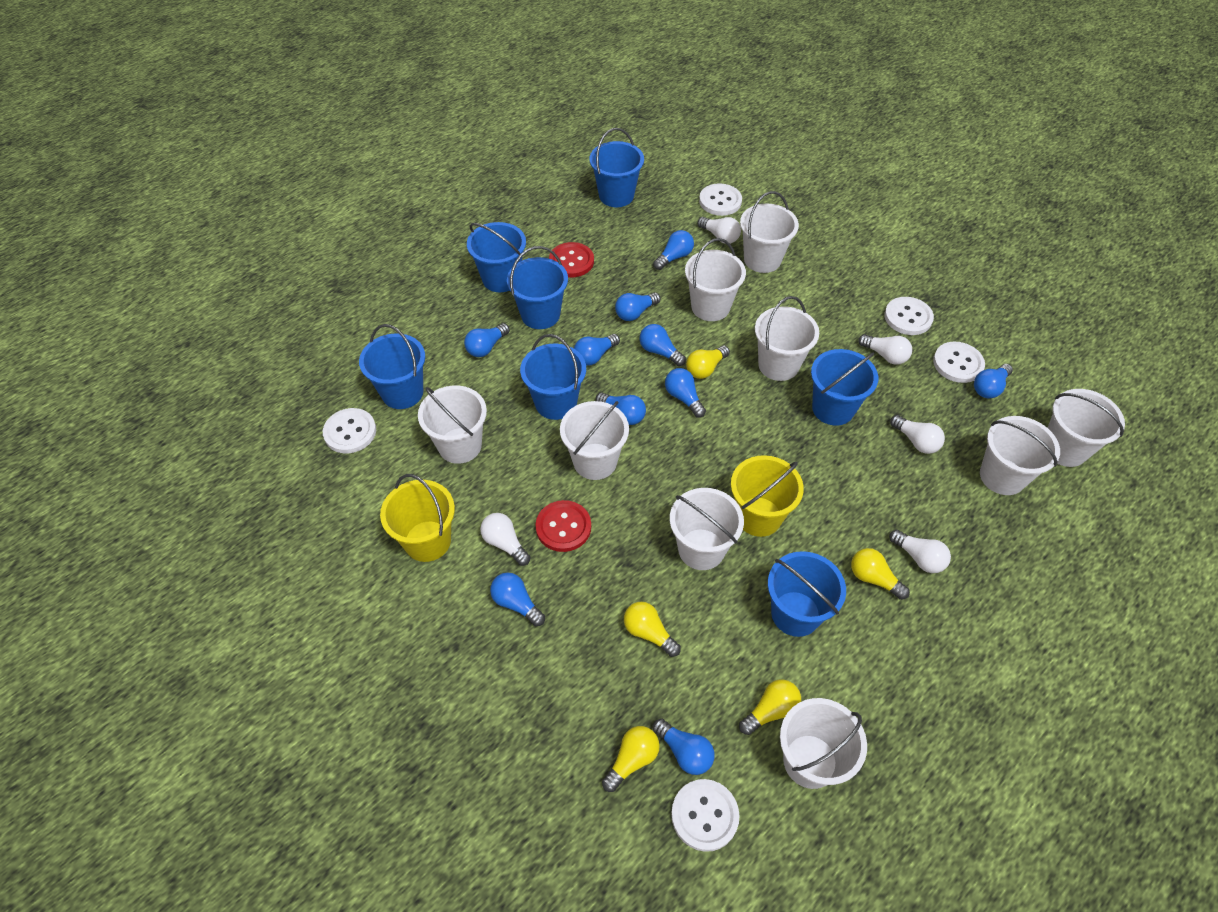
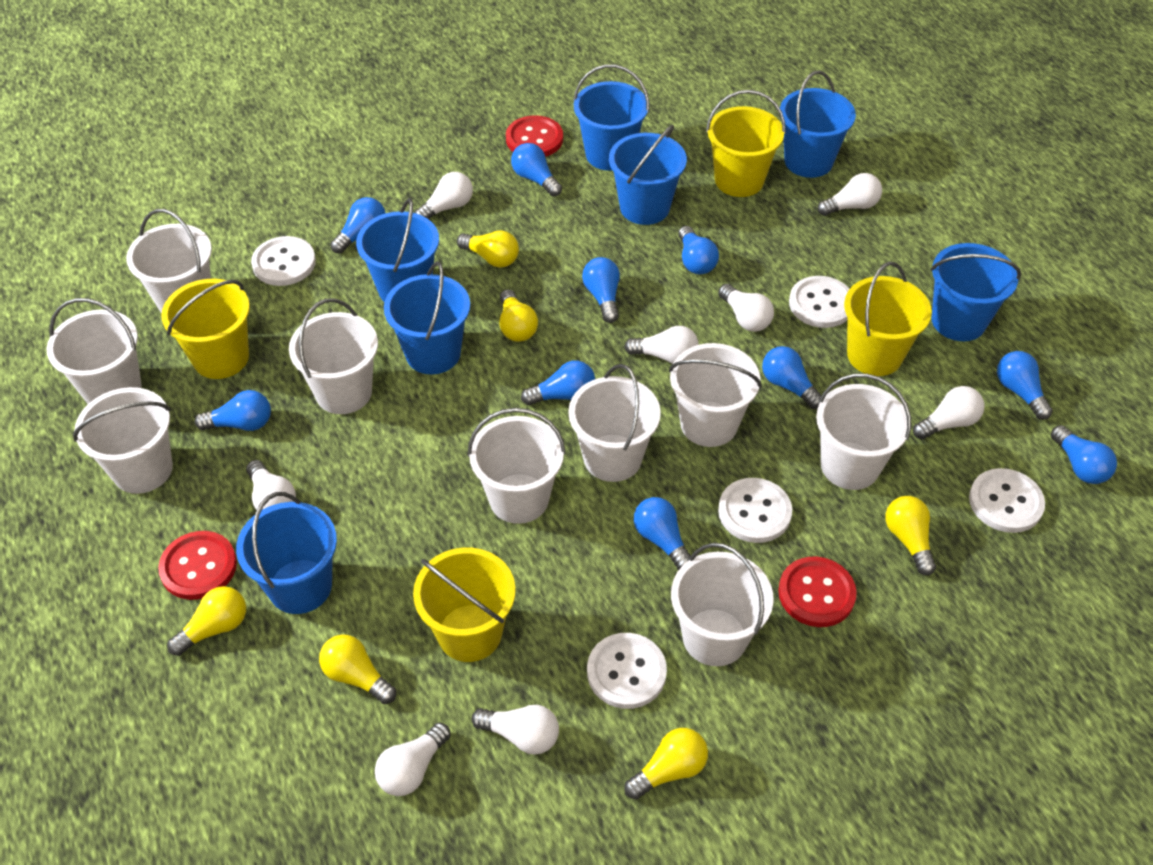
red button: [535,500,591,552] [549,242,594,278] = 2 -> [158,531,237,600] [506,115,563,157] [778,557,857,627] = 3
white light bulb: [480,513,530,566] [698,217,741,244] [858,334,912,365] [889,530,951,573] [890,415,945,454] = 5 -> [246,460,296,510] [375,722,451,796] [414,172,473,219] [471,705,559,755] [624,326,699,364] [718,284,774,332] [818,173,882,216] [913,386,985,440] = 8
yellow bucket: [380,474,455,562] [731,455,804,537] = 2 -> [161,279,250,379] [413,547,516,662] [706,90,786,197] [844,262,932,376] = 4
yellow light bulb: [602,726,660,792] [624,602,681,657] [686,346,730,379] [739,679,801,735] [851,548,910,600] = 5 -> [167,586,246,656] [319,634,396,704] [457,230,519,268] [500,289,538,342] [624,728,708,799] [885,496,936,575] = 6

